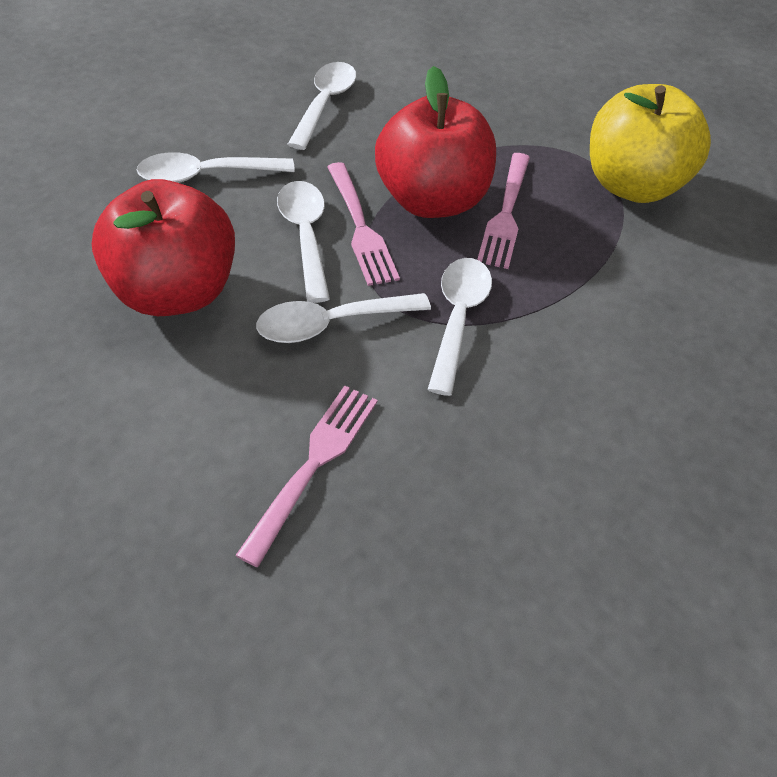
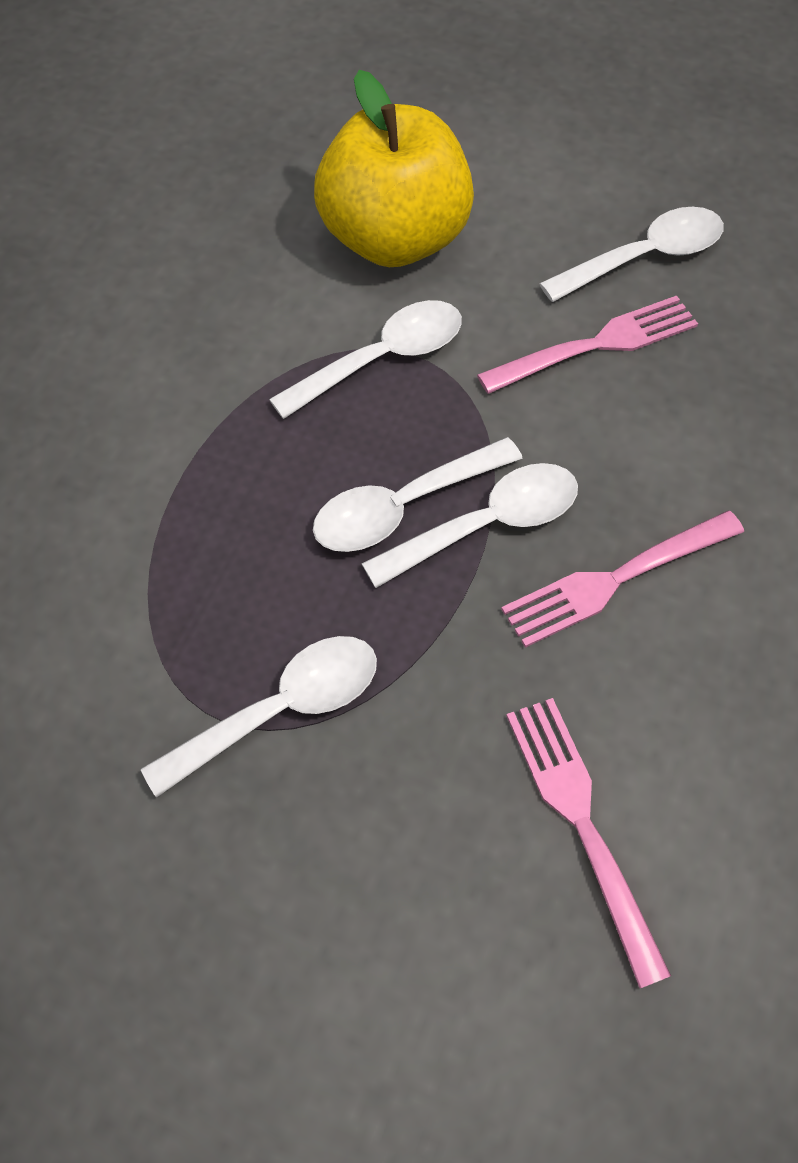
red apple: [92,179,235,316] [375,66,496,218] = 2 -> none = 0

